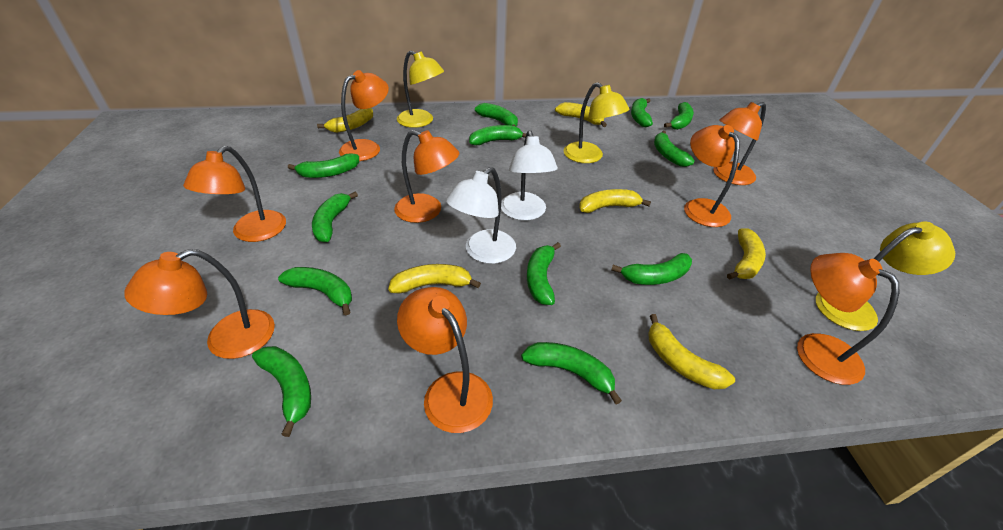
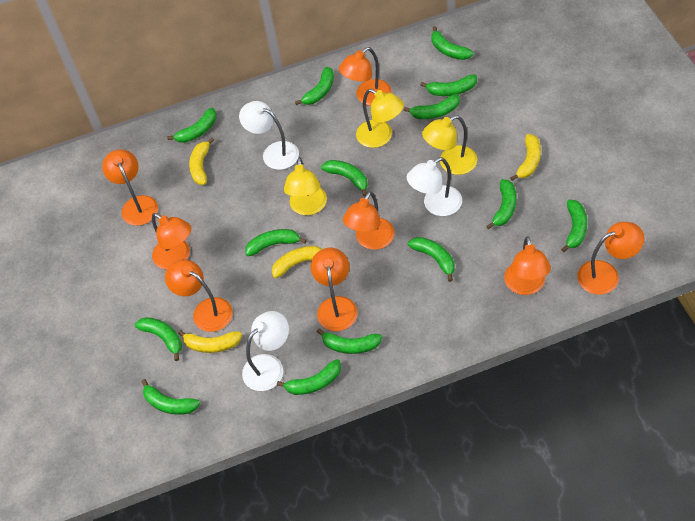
green banana: [252,346,311,437] [278,267,352,315] [288,153,359,178] [312,192,358,242] [469,125,526,145] [475,103,518,126] [521,342,622,404] [527,242,561,305] [611,253,692,285] [631,98,653,127] [654,131,694,167] [664,102,694,130] = 12 -> [134,317,182,361] [141,379,200,415] [167,108,217,143] [245,229,307,256] [277,359,341,395] [295,67,334,105] [317,328,382,354] [321,160,368,196] [404,94,460,119] [408,237,455,282] [420,75,477,96] [431,26,473,60] [487,179,517,229] [561,200,587,252] = 14
white lamp: [446,167,516,264] [501,130,558,220] = 2 -> [239,101,299,170] [242,311,289,391] [406,157,462,216] = 3
yellow banana: [317,108,373,133] [388,264,481,294] [555,102,607,127] [579,189,651,213] [648,314,735,389] [727,228,766,280] = 6 -> [178,330,242,353] [189,137,214,185] [272,246,322,278] [510,134,541,181] = 4

